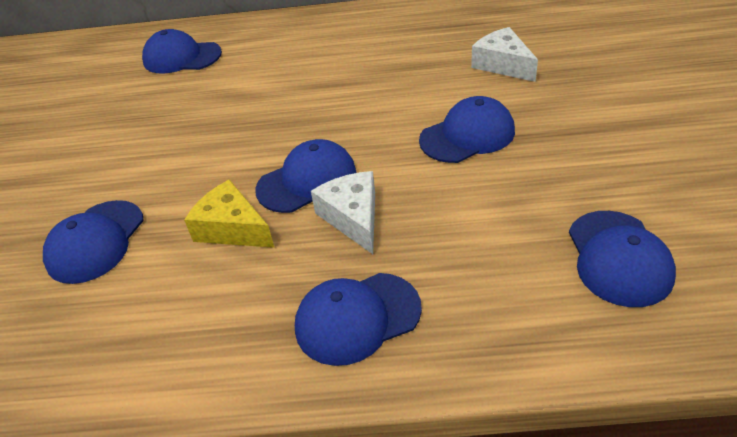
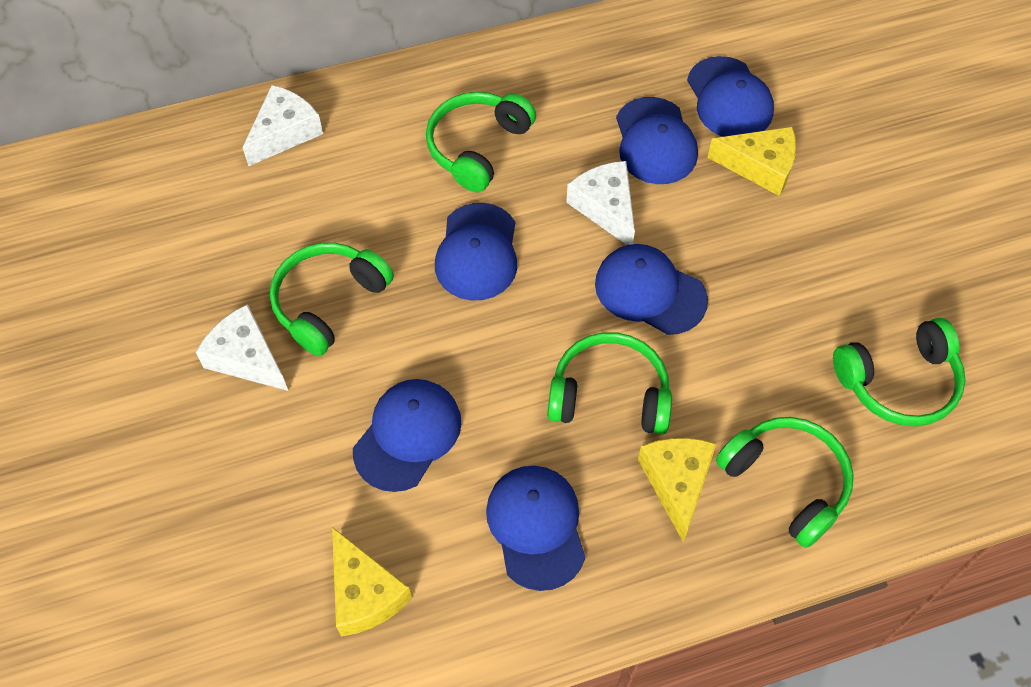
green headphones: none = 0 -> [270,243,394,356] [426,92,536,192] [547,332,672,435] [716,417,854,548] [833,318,965,426] = 5
white cheese: [311,171,375,254] [471,27,538,82] = 2 -> [196,304,288,391] [242,85,323,166] [566,161,635,245] = 3
yellow cheese: [184,180,274,248] = 1 -> [332,527,412,636] [638,438,716,542] [707,127,796,196] = 3

